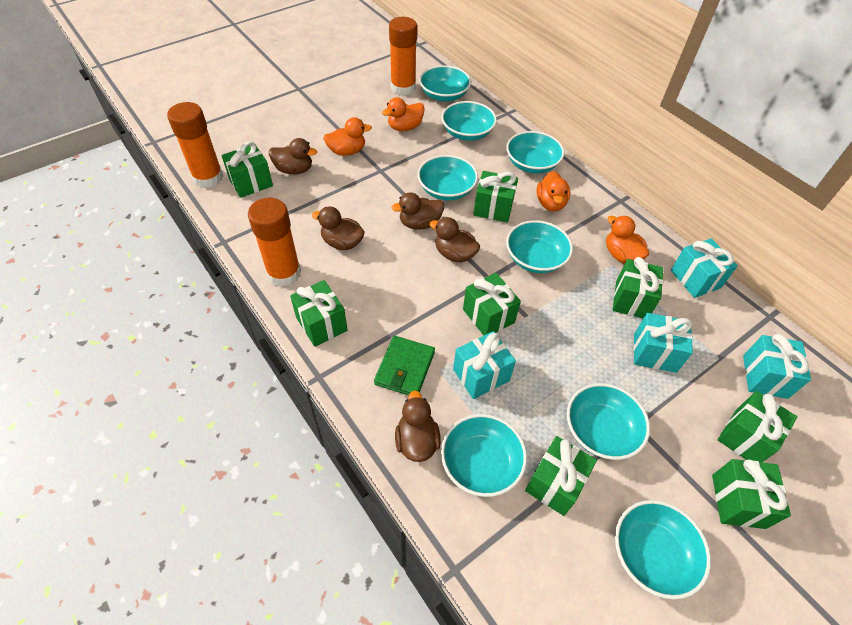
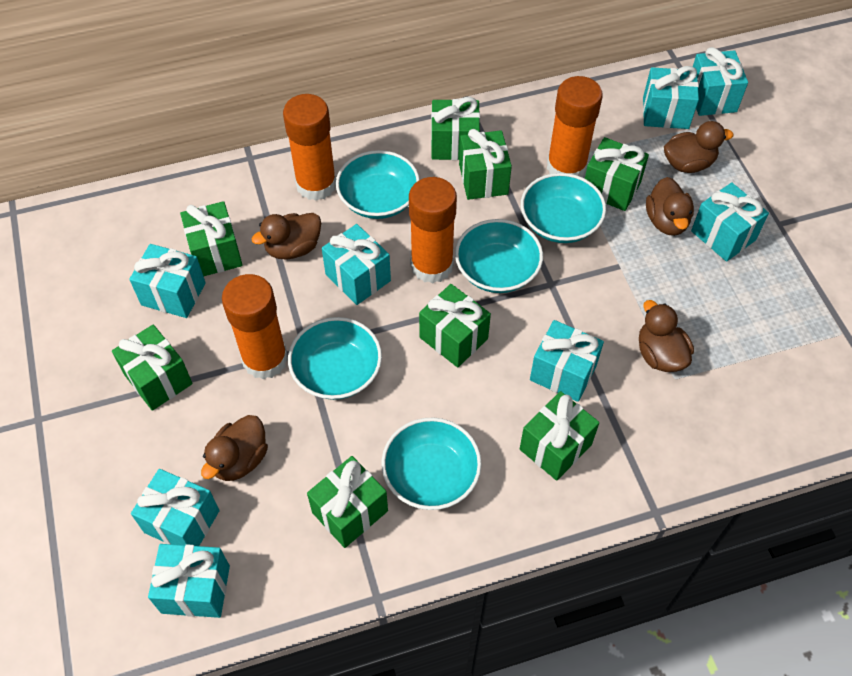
green wallet: [374,336,435,395] = 1 -> none = 0
orange duck: [323,117,372,156] [382,97,425,131] [537,171,570,212] [606,216,649,263] = 4 -> none = 0
orange glue stick: [167,102,224,188] [248,198,301,286] [389,17,417,96] = 3 -> [222,274,288,380] [283,94,336,201] [409,177,457,283] [547,76,603,178] = 4
turquoise bowl: [418,155,478,201] [419,65,471,102] [441,101,497,141] [441,414,527,497] [506,131,564,174] [506,220,573,273] [567,383,650,460] [615,500,711,600] = 8 -> [288,317,382,400] [336,150,420,219] [381,417,482,510] [455,219,543,293] [521,173,606,243] = 5
turquoise gift: [453,331,516,399] [633,313,693,373] [671,238,738,298] [743,334,811,399] = 4 -> [129,244,206,318] [131,469,220,546] [148,544,230,618] [322,224,391,305] [530,320,604,402] [643,66,699,129] [691,182,769,262] [693,47,748,116] = 8

